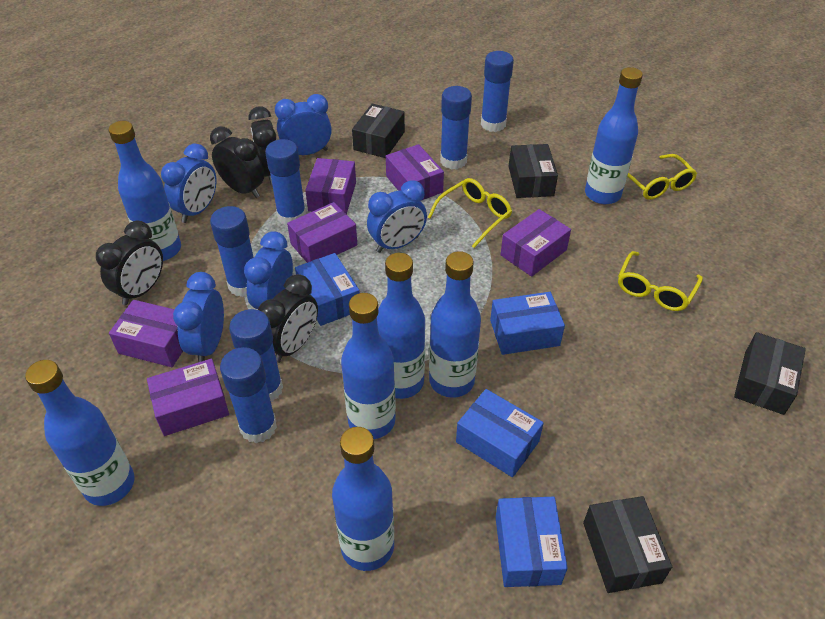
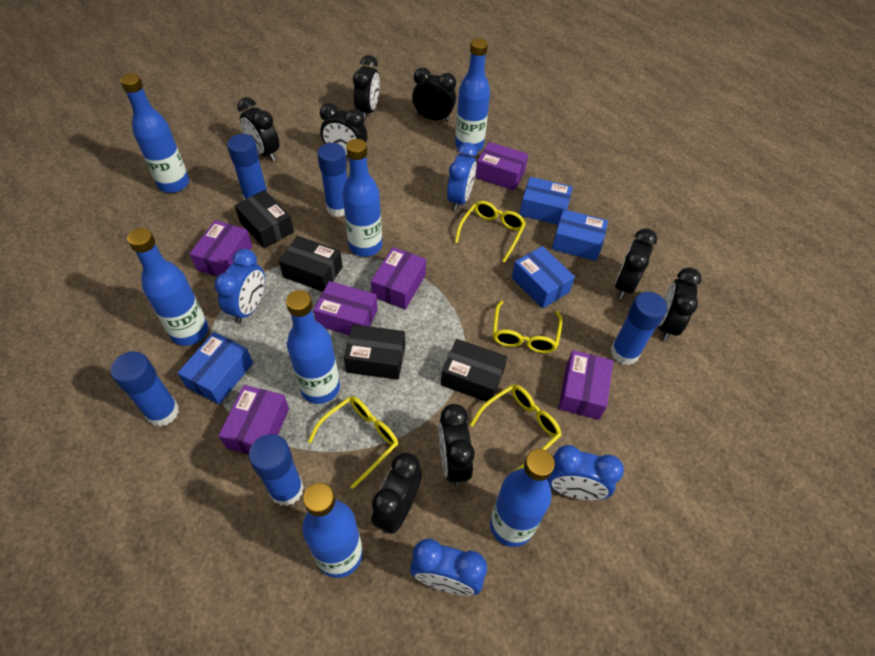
black clock: [96,221,163,305] [210,126,264,198] [249,106,276,185] [258,274,318,363] = 4 -> [237,97,279,161] [320,103,367,157] [353,55,380,120] [371,453,422,534] [412,68,456,122] [439,404,475,486] [615,228,657,299] [658,267,702,341] = 8
blue clock: [161,143,216,223] [173,272,224,362] [244,231,293,309] [275,94,332,155] [367,181,427,253] = 5 -> [214,249,265,324] [410,538,487,596] [447,142,477,211] [547,445,624,500] = 4
blue glue stick: [210,206,254,297] [220,347,277,443] [229,309,283,402] [265,139,306,226] [440,86,472,170] [481,51,514,132] = 6 -> [111,352,179,426] [227,134,268,200] [249,434,304,506] [317,143,347,217] [611,292,667,365] = 5
yellow glasses: [428,178,512,248] [618,251,703,311] [627,154,697,200] = 3 -> [308,396,398,489] [455,201,526,263] [470,385,561,471] [493,301,563,353] = 4

